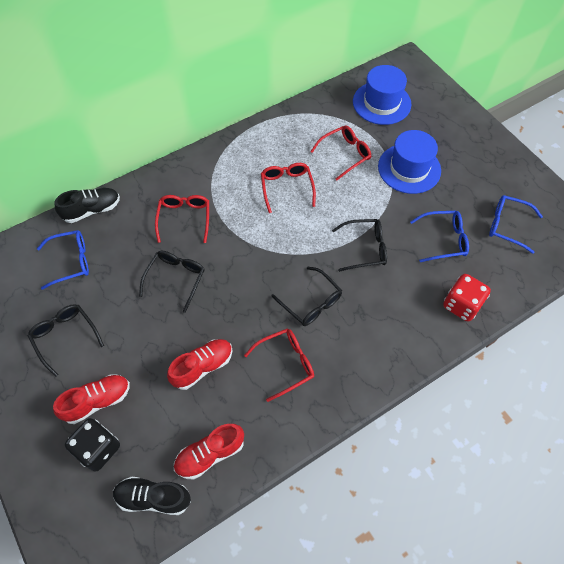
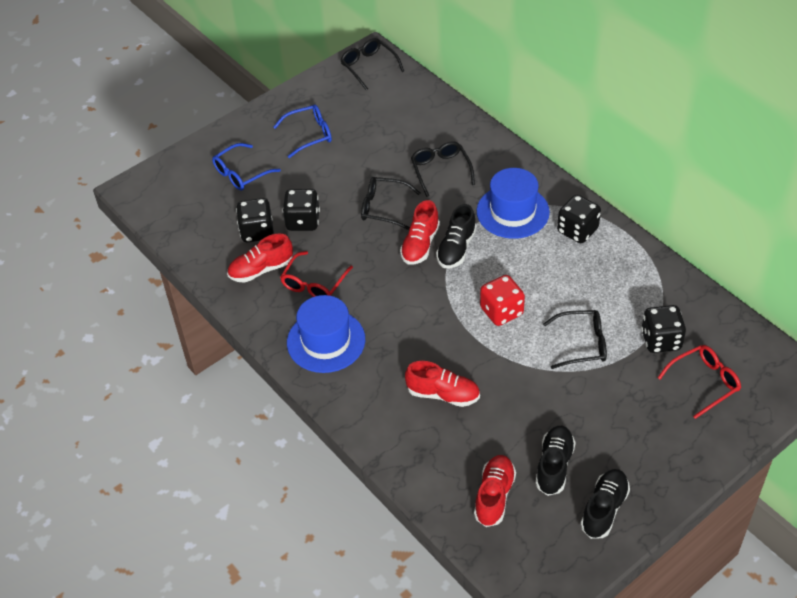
black dice: [65,418,120,472] = 1 -> [236,198,274,242] [282,189,320,231] [557,195,601,243] [641,305,686,353] = 4
black shoe: [55,188,120,223] [113,477,191,515] = 2 -> [436,204,477,268] [535,426,576,496] [580,469,630,539] = 3
blue glasses: [37,230,89,290] [410,211,469,262] [489,195,543,254] = 3 -> [212,143,281,191] [273,104,332,158] = 2
red glasses: [155,195,209,243] [244,329,314,402] [261,163,316,213] [310,126,371,180] = 4 -> [280,251,353,297] [658,345,741,419] = 2
red shoe: [53,374,130,424] [167,339,233,390] [174,424,244,480] = 3 -> [227,233,293,283] [400,200,440,265] [405,361,480,407] [474,455,516,527] = 4

